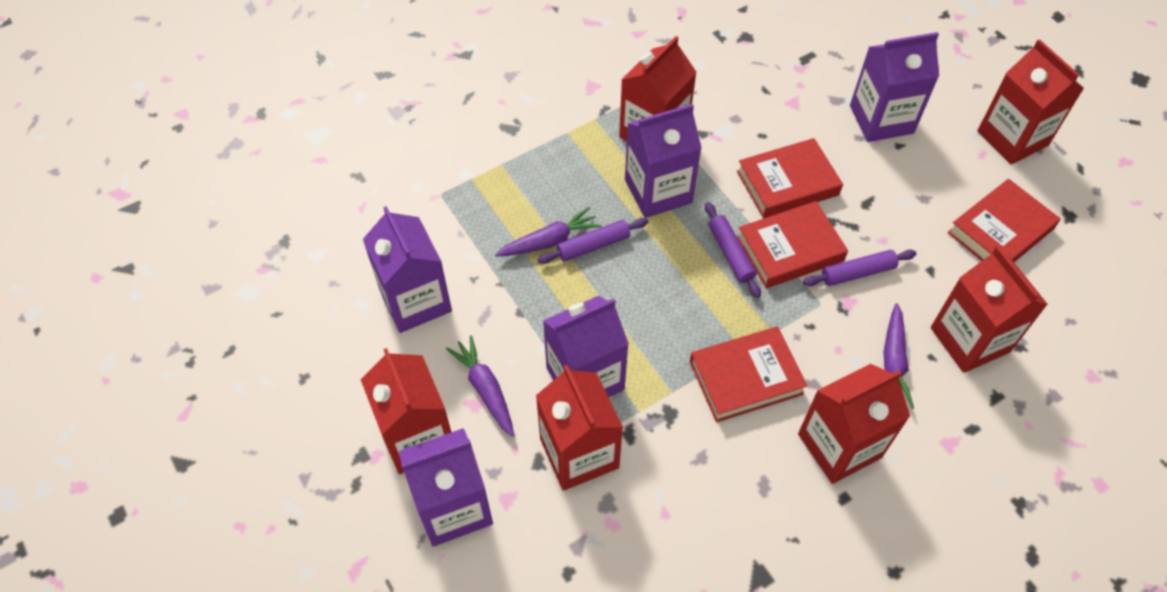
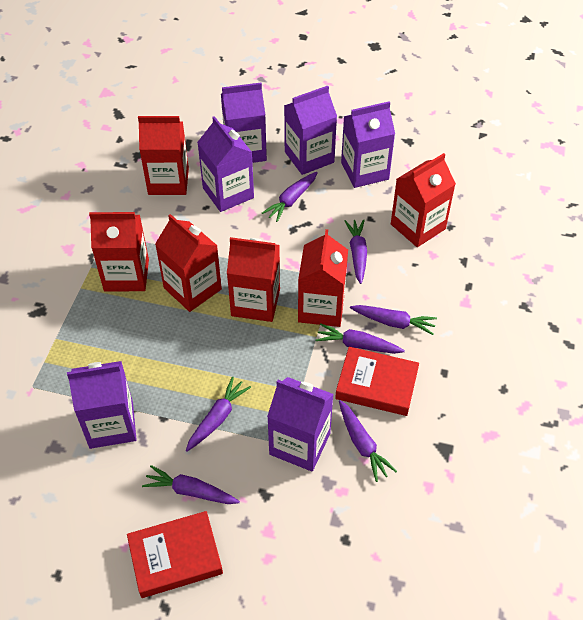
purple carrot: [446,335,514,437] [495,206,601,257] [884,303,914,409] = 3 -> [142,465,240,504] [186,376,251,451] [262,172,318,222] [316,323,405,354] [339,400,397,482] [345,219,367,284] [350,305,437,335] = 7
purple carton: [363,206,452,333] [399,428,493,547] [543,296,629,397] [625,104,702,218] [850,32,939,142] = 5 -> [67,361,137,449] [197,116,254,212] [221,83,267,163] [267,377,334,471] [284,86,337,175] [341,101,395,188] = 6
purple rolling pin: [538,218,648,264] [705,202,761,298] [803,250,917,286] = 3 -> none = 0
red book: [690,326,808,422] [737,138,843,219] [737,201,848,288] [947,179,1061,262] = 4 -> [127,511,223,598] [335,347,419,416] = 2

